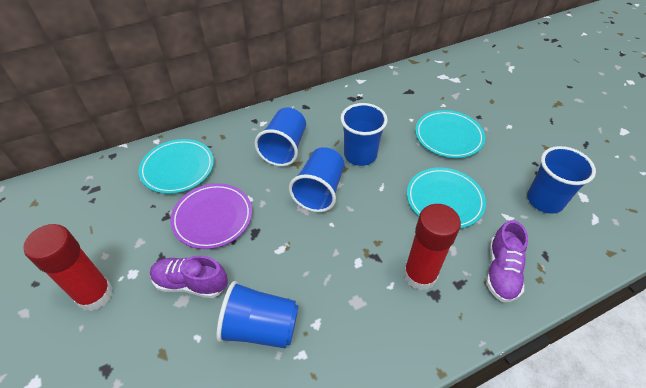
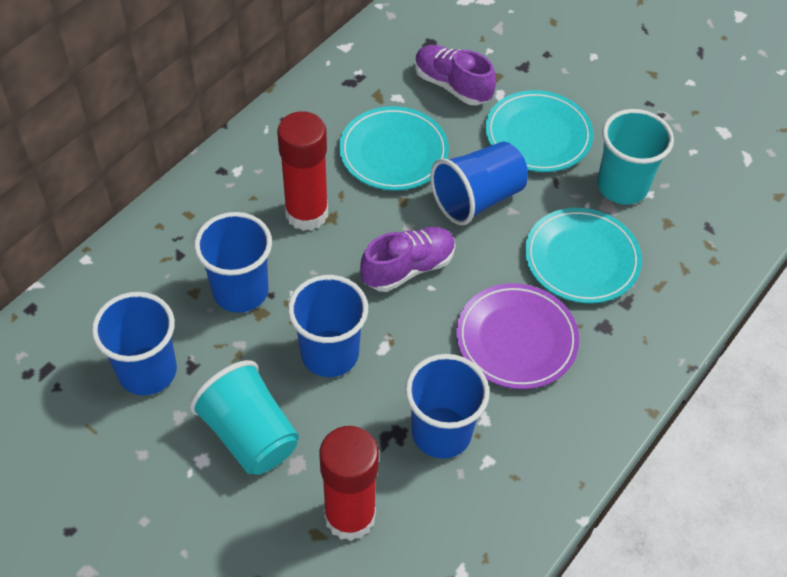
turquoise cup: none = 0 -> [190,360,299,475] [597,109,674,205] = 2

